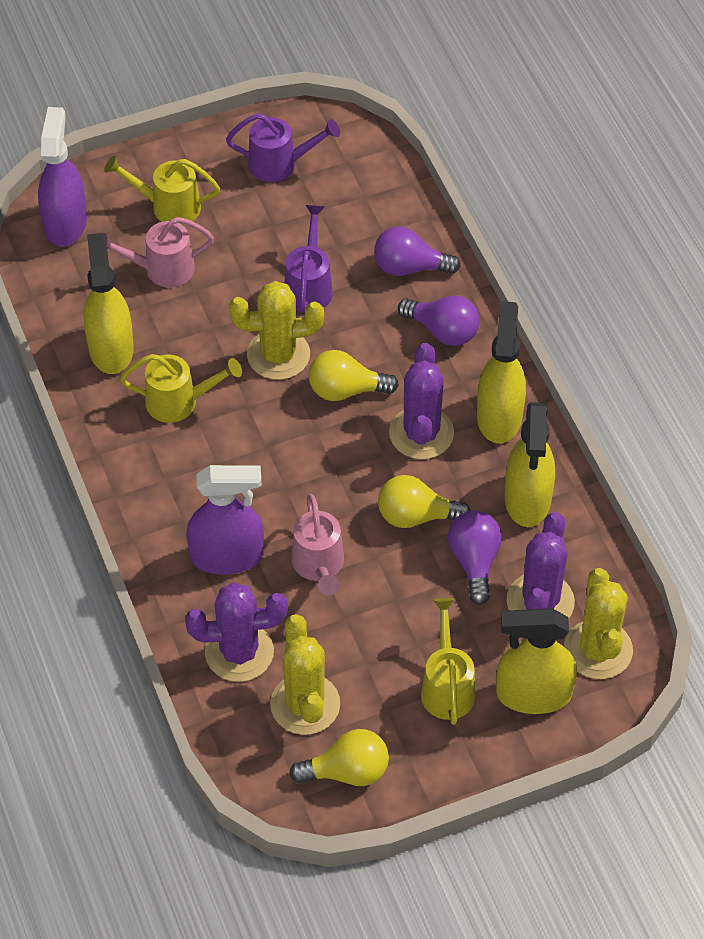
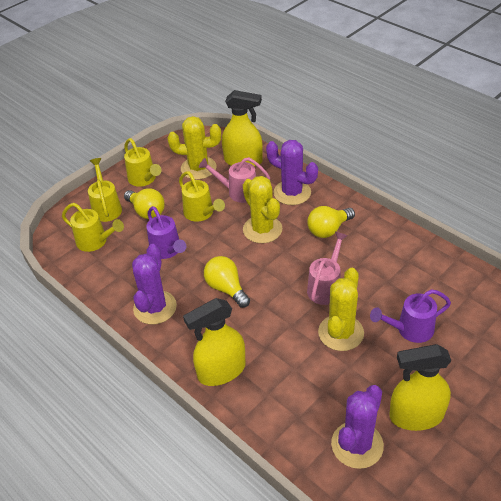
purple light bulb: [374,226,461,276] [398,296,480,346] [448,510,502,605] = 3 -> none = 0
purple spray bottle: [38,107,87,247] [186,465,264,574] = 2 -> none = 0
yellow spray bottle: [84,233,134,374] [477,301,526,443] [496,608,577,714] [505,402,555,527] = 4 -> [183,298,245,386] [222,90,263,167] [389,344,451,431] = 3
yellow watering can: [104,155,220,225] [120,354,242,423] [421,598,475,725] = 3 -> [62,203,124,252] [88,158,122,222] [124,138,162,187] [179,171,225,222] = 4

